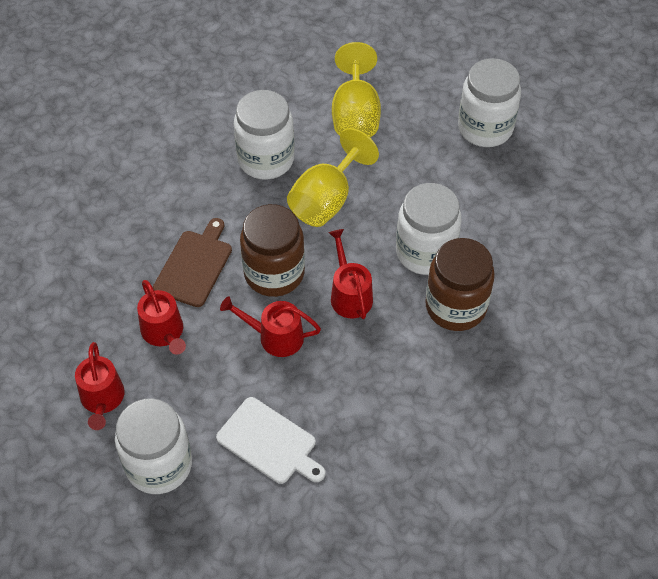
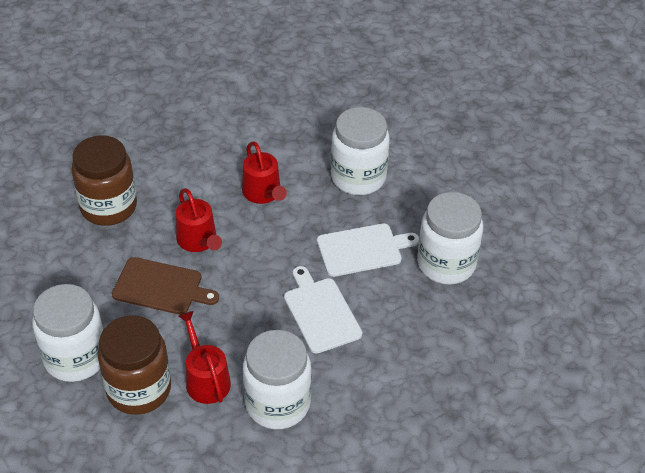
red watering can: [75,342,125,430] [137,280,186,355] [220,296,321,357] [329,229,373,319] = 4 -> [176,188,222,252] [179,311,231,404] [242,141,287,204] = 3
white cutting board: [216,397,325,484] = 1 -> [284,266,362,354] [317,223,419,277] = 2
yellow goblet: [287,128,379,227] [332,42,381,137] = 2 -> none = 0

